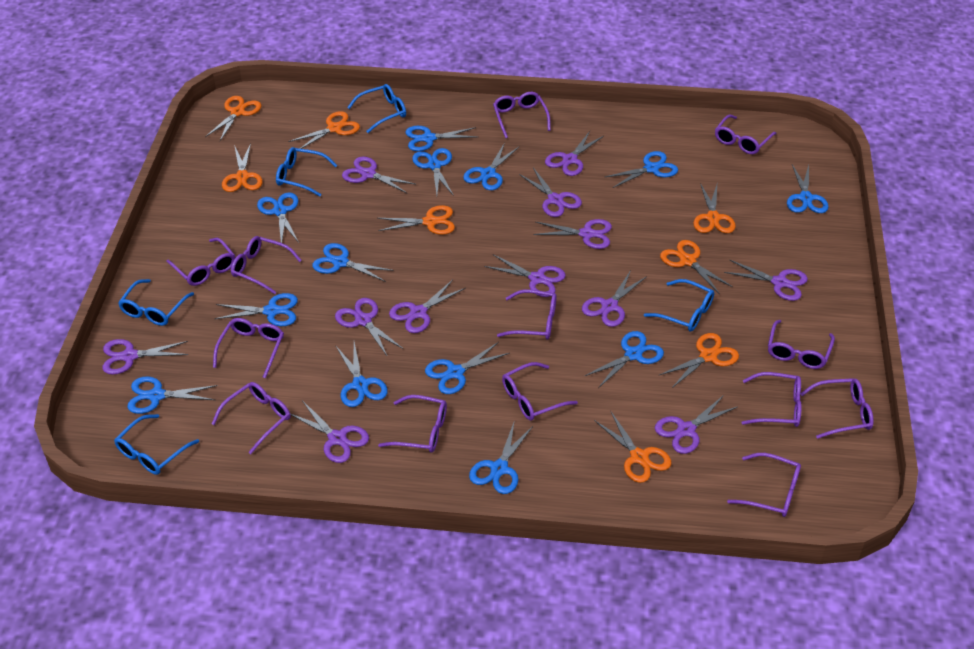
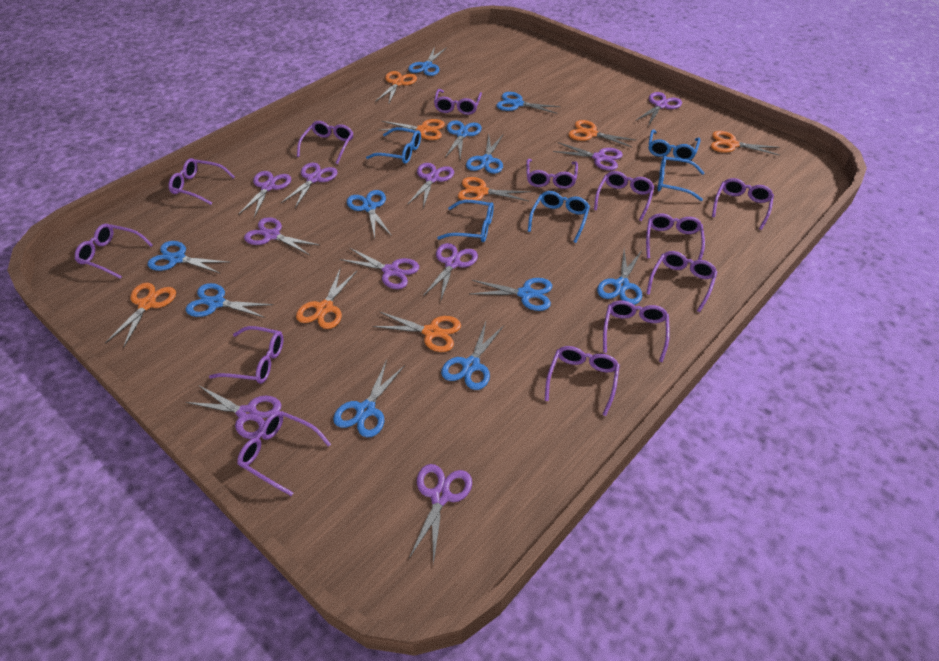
blue scissors: [127,377,218,414] [214,293,298,326] [257,192,299,243] [312,243,394,282] [335,342,388,407] [405,126,477,151] [412,148,454,196] [425,342,510,394] [463,143,519,190] [469,420,533,494] [585,331,664,388] [605,151,678,188] [787,165,829,213] = 13 -> [148,241,228,274] [186,283,274,318] [333,360,405,437] [347,190,392,238] [408,46,447,76] [441,321,504,390] [445,120,482,159] [466,135,503,174] [470,278,552,311] [496,92,561,114] [597,249,642,305] = 11
purple scissors: [102,339,188,375] [290,400,369,463] [335,298,404,357] [342,157,415,194] [389,280,466,333] [484,254,566,297] [519,168,582,217] [533,219,612,249] [545,131,604,176] [582,270,647,327] [655,395,738,454] [724,260,808,301] = 12 -> [186,385,282,439] [238,171,291,218] [244,217,319,255] [280,163,338,208] [340,247,419,289] [407,163,454,208] [409,464,472,565] [423,243,478,300] [553,142,623,171] [635,92,682,126] = 10

